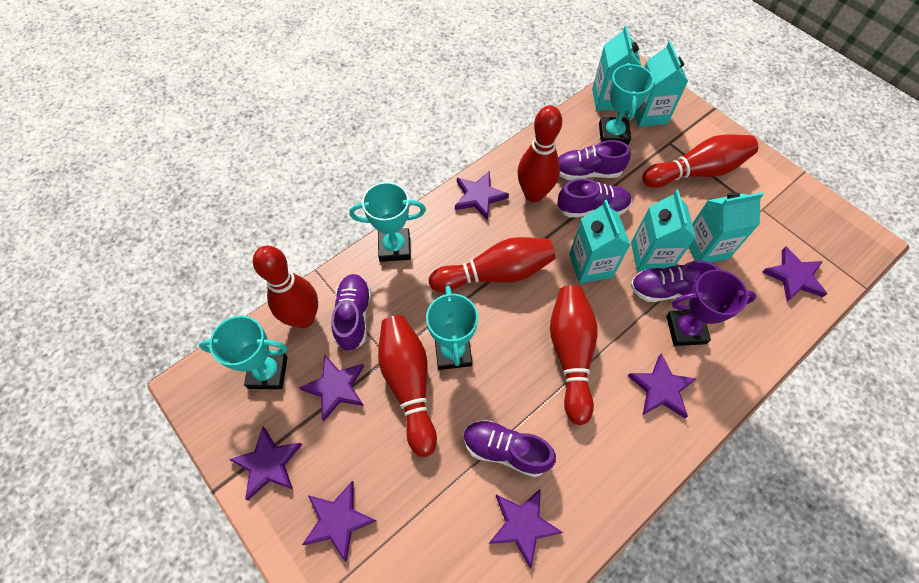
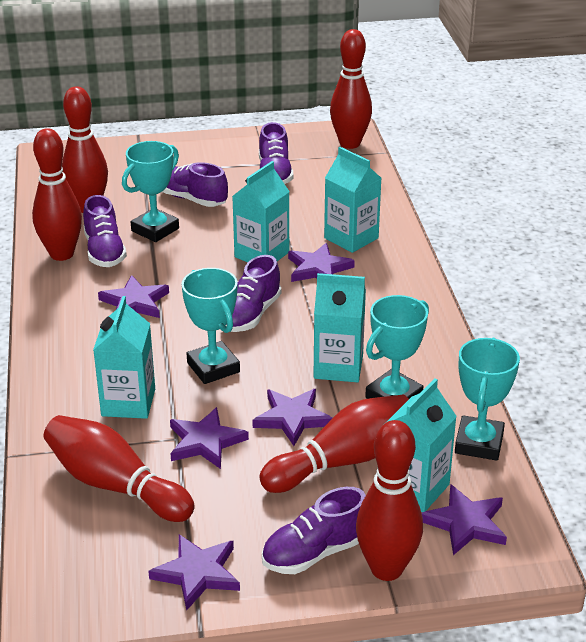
purple star: [229,426,302,500] [299,355,364,421] [302,481,377,562] [455,171,509,220] [488,488,563,568] [628,354,696,418] [762,246,827,302] = 7 -> [98,275,169,318] [148,534,240,610] [170,407,249,469] [252,389,332,446] [288,243,355,282] [422,485,507,555] = 6
purple trophy: [666,269,757,346] = 1 -> none = 0

